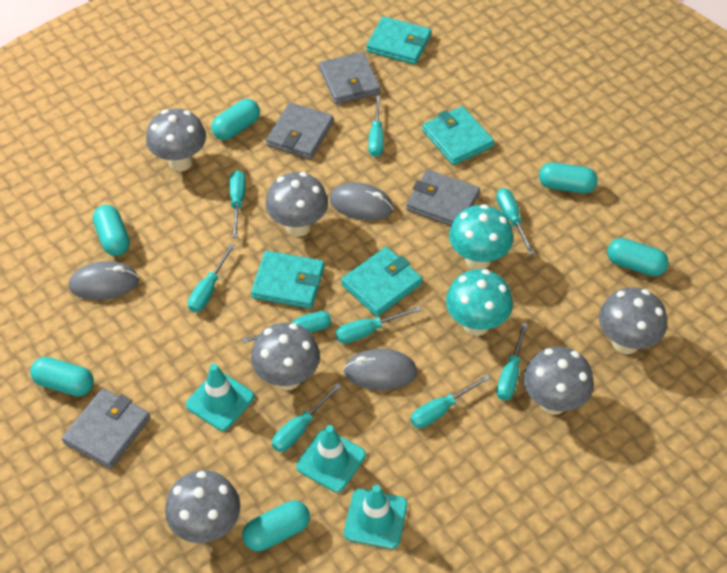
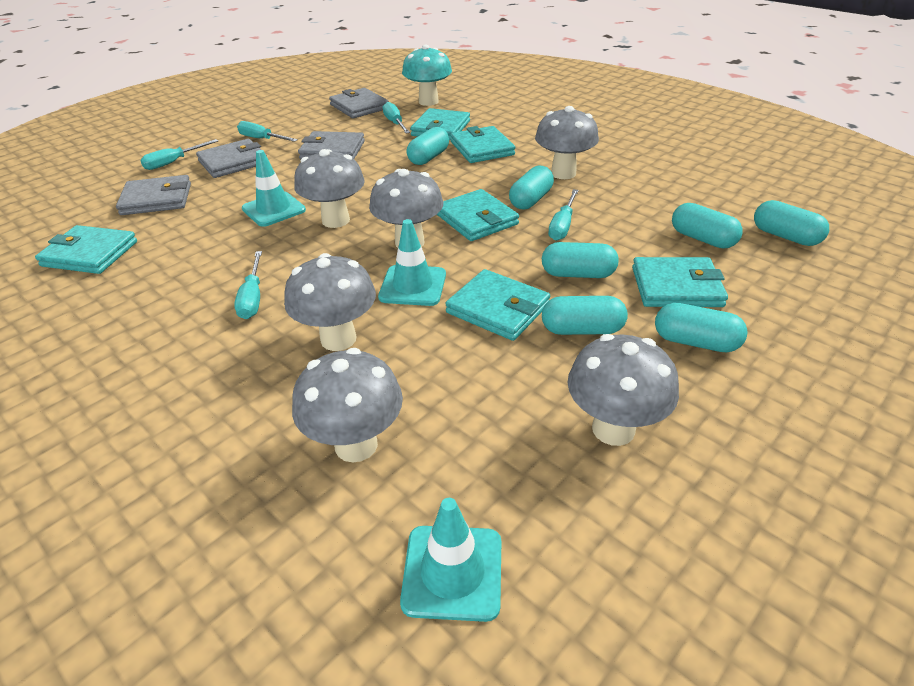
grey mouse: [69,261,139,300] [329,182,394,221] [343,349,417,390] = 3 -> none = 0
turquoise capsule: [30,357,94,396] [93,205,130,256] [211,99,260,140] [242,501,310,551] [539,162,598,193] [607,238,669,276] = 6 -> [407,127,449,165] [509,165,554,209] [542,242,619,278] [542,296,628,335] [655,303,748,352] [672,203,743,249] [754,200,829,246] = 7
turquoise mushroom: [446,269,513,336] [449,204,513,270] = 2 -> [402,45,452,106] = 1
turquoise screwdriver: [188,243,235,312] [230,170,246,238] [242,311,331,343] [272,383,342,452] [336,306,421,344] [368,96,384,157] [411,375,490,428] [496,188,535,255] [497,323,528,400] = 9 -> [140,139,218,170] [234,251,262,319] [237,121,298,142] [383,102,410,133] [548,189,579,241] = 5
turquoise wallet: [251,251,324,309] [341,247,423,317] [366,16,431,64] [422,106,494,165] = 4 -> [35,225,137,274] [410,108,470,140] [436,189,519,241] [445,269,550,341] [451,126,515,163] [632,257,728,307] = 6

